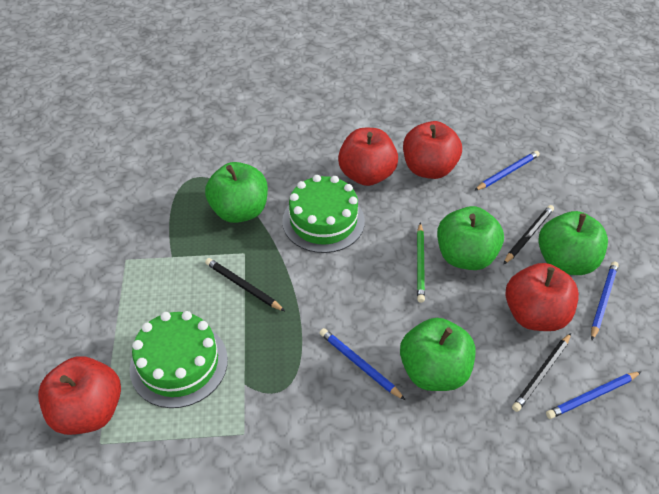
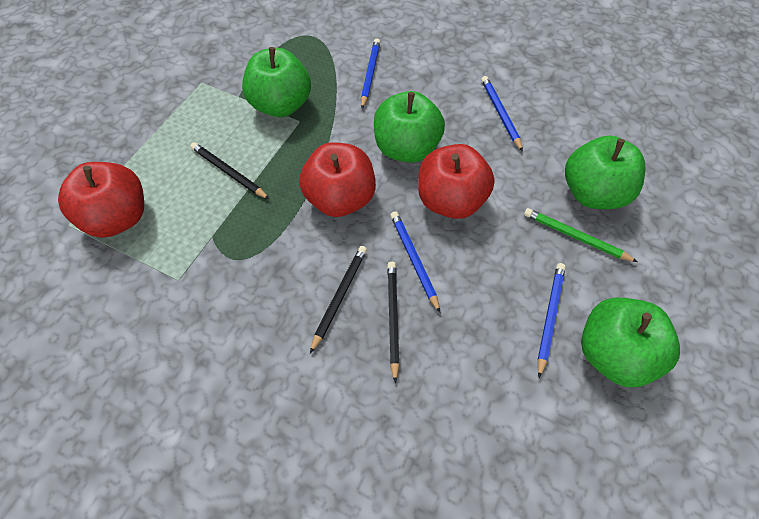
green cake: [130,311,228,408] [282,175,365,253] = 2 -> none = 0
red apple: [38,356,121,435] [338,128,398,186] [403,121,462,179] [506,263,579,331] = 4 -> [58,162,144,238] [299,142,376,217] [418,144,495,219] = 3

